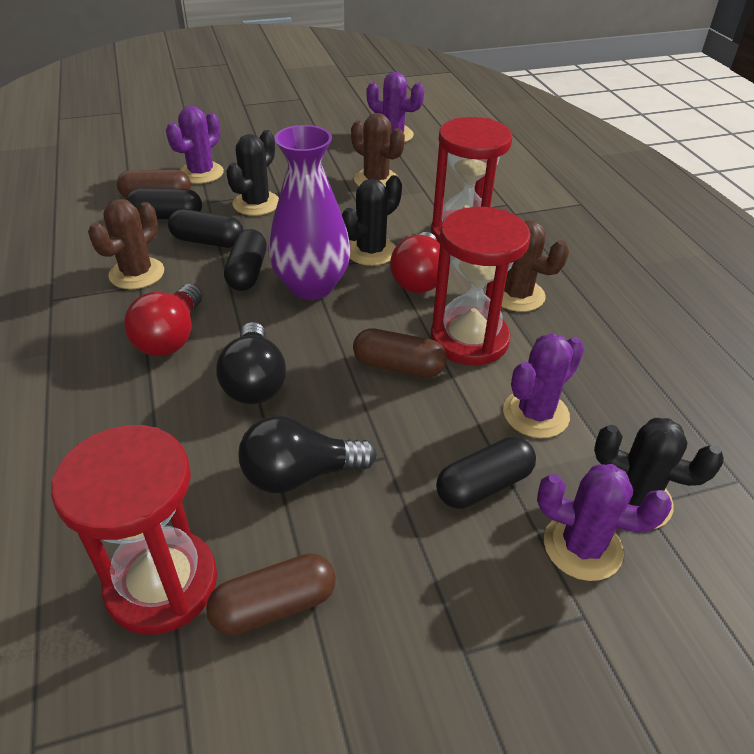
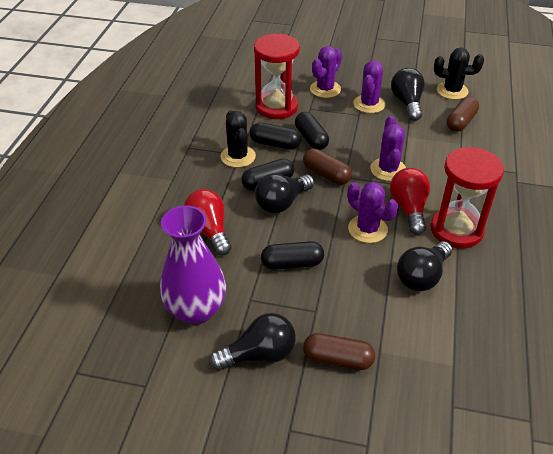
black cactus: [226,130,279,216] [342,175,402,266] [594,418,724,529] = 3 -> [220,110,256,168] [434,48,484,100] = 2
black light bulb: [216,322,286,404] [239,416,377,493] = 2 -> [209,313,296,370] [255,173,314,213] [391,68,425,121] [397,241,453,291] = 4
brown cactus: [88,199,164,289] [351,113,405,187] [501,220,569,312] = 3 -> none = 0
red hourglass: [51,425,217,635] [431,117,512,243] [431,207,531,365] = 3 -> [254,34,300,119] [431,147,504,249] = 2

